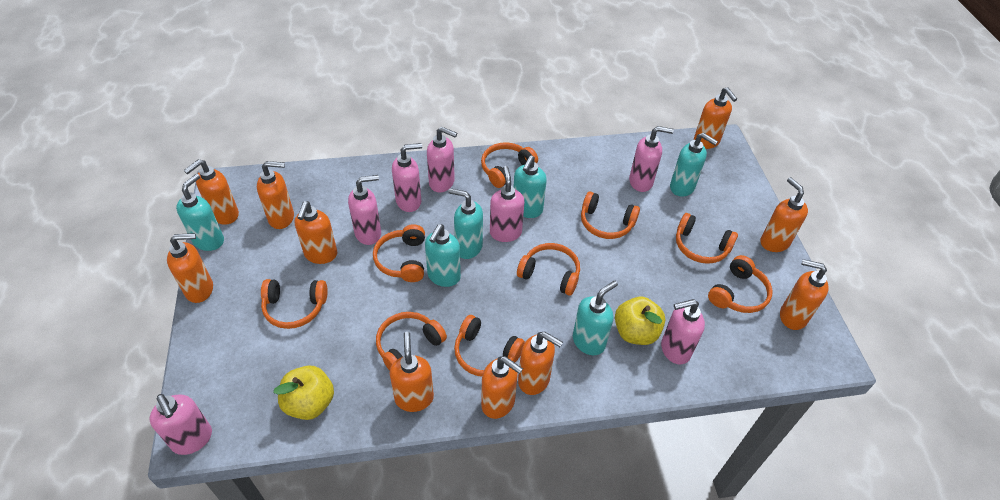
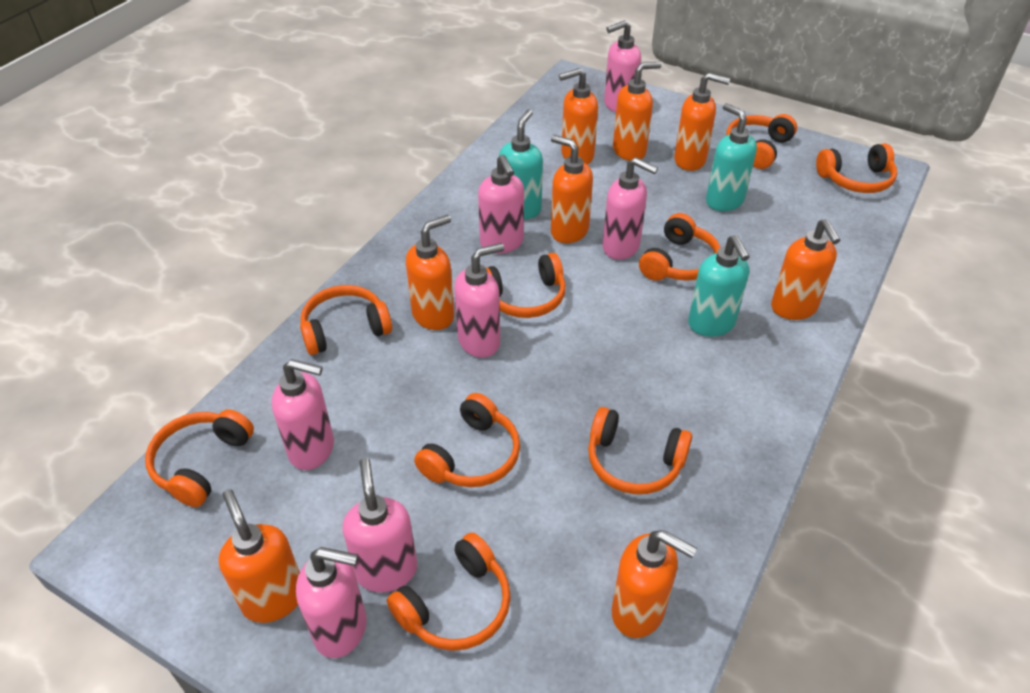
orange soap dispenser: [167,233,213,303] [184,159,239,225] [257,161,294,229] [295,201,337,264] [389,332,434,412] [481,356,523,419] [518,331,563,395] [694,87,737,149] [760,177,808,252] [780,259,829,330] = 10 -> [218,489,300,623] [406,215,454,330] [551,135,593,243] [559,68,598,164] [612,530,697,638] [613,62,662,161] [674,73,730,171] [771,219,840,320] = 8
turquoise soap dispenser: [176,174,224,251] [425,224,461,287] [449,188,483,259] [513,155,547,218] [573,281,618,355] [670,133,718,197] = 6 -> [499,109,543,219] [688,235,750,337] [706,103,757,211] = 3
yellow apple: [273,366,334,420] [615,297,665,345] = 2 -> none = 0

